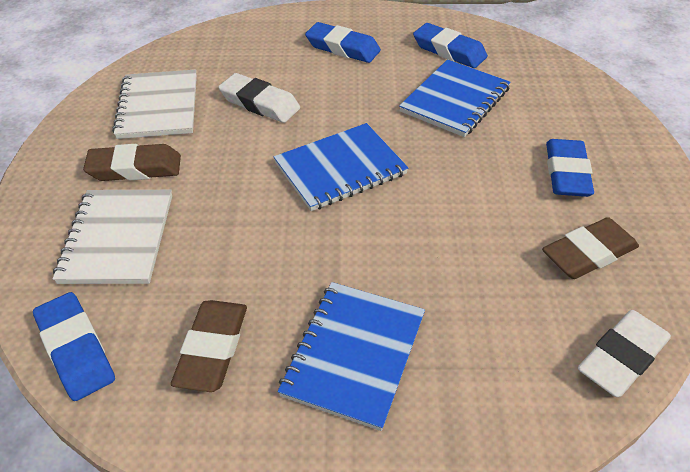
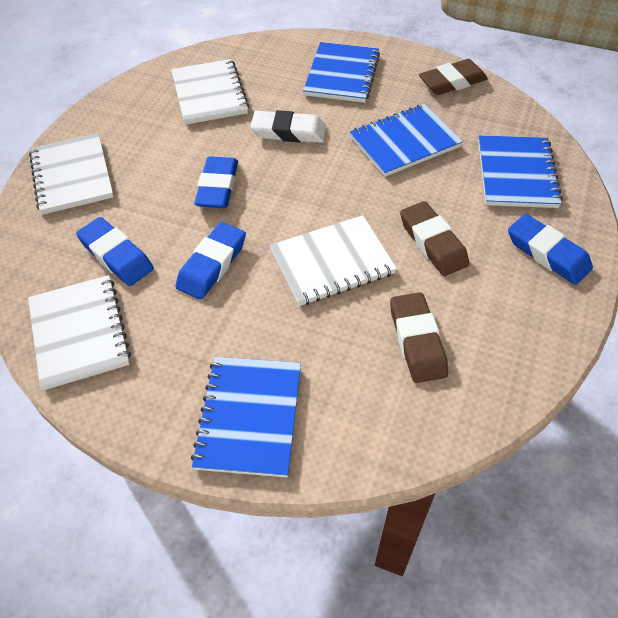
blue notebook: [274,123,408,211] [278,282,425,431] [399,59,511,137] = 3 -> [191,357,301,477] [303,42,380,103] [349,104,463,177] [478,135,563,208] = 4
white eraser: [219,73,300,123] [578,310,671,397] = 2 -> [250,110,326,143] = 1
white notebook: [53,190,172,284] [112,69,197,139] = 2 -> [28,275,131,390] [29,133,114,215] [171,59,249,125] [270,215,397,306] = 4

